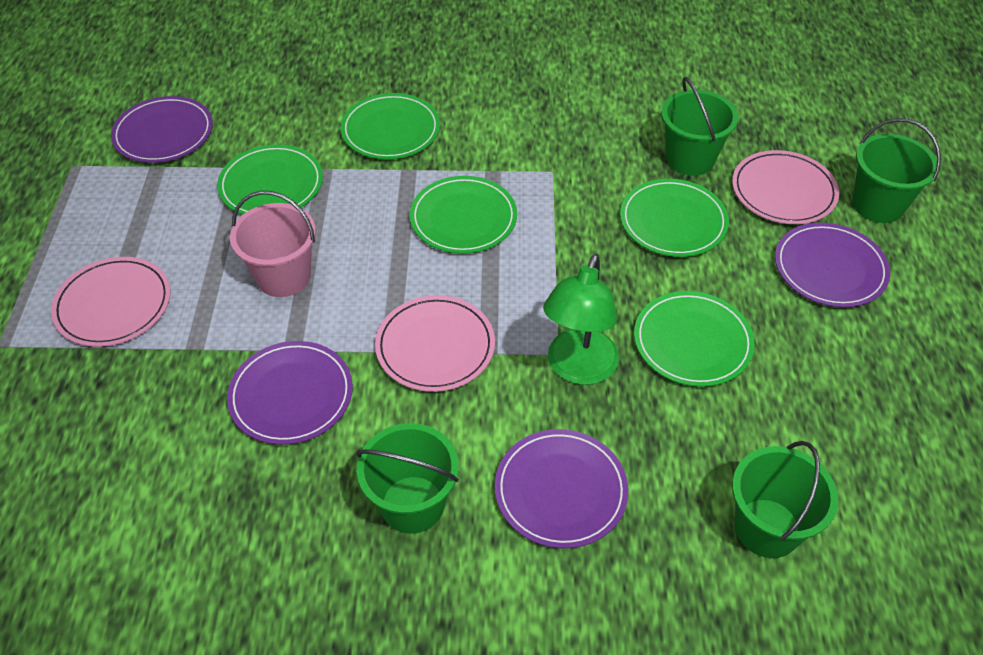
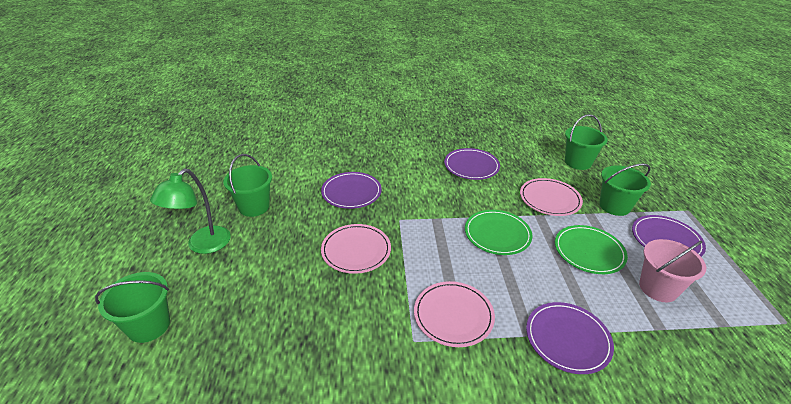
green plate: [217,144,323,215] [341,93,440,159] [410,176,517,254] [620,179,729,257] [634,291,755,387] = 5 -> [465,210,532,255] [555,225,628,274] = 2

